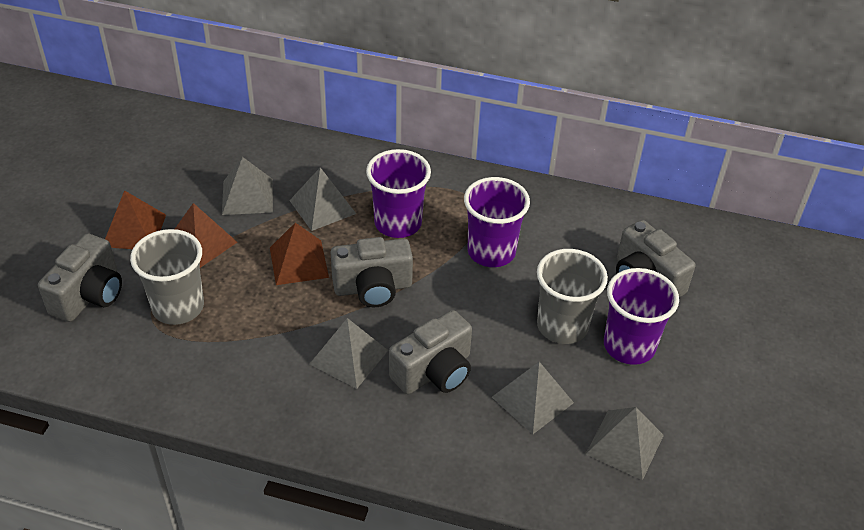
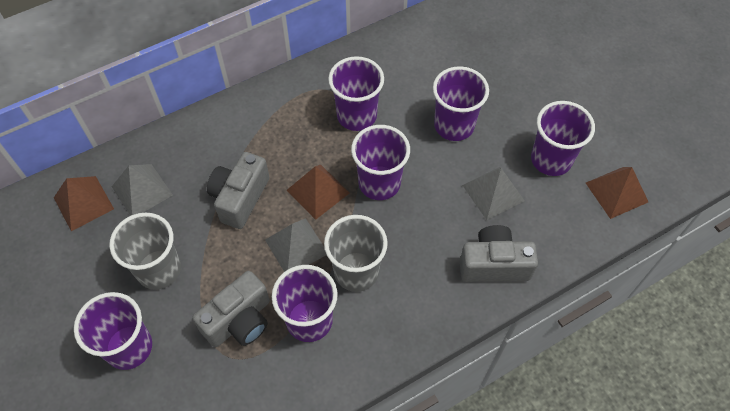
grey camera: [38,233,122,322] [331,237,413,307] [389,310,472,394] [616,220,695,297] = 4 -> [192,271,270,347] [207,152,269,229] [460,225,538,282] = 3
grey pyramid: [222,157,273,215] [289,167,356,231] [310,318,388,389] [492,362,574,434] [586,407,664,480] = 5 -> [112,164,173,216] [265,218,326,272] [462,167,525,220] = 3
purple cup: [366,149,431,238] [464,177,530,267] [604,268,679,365] = 3 -> [74,292,152,370] [272,265,338,342] [328,56,384,131] [351,125,410,200] [433,66,489,141] [531,101,595,176] = 6

